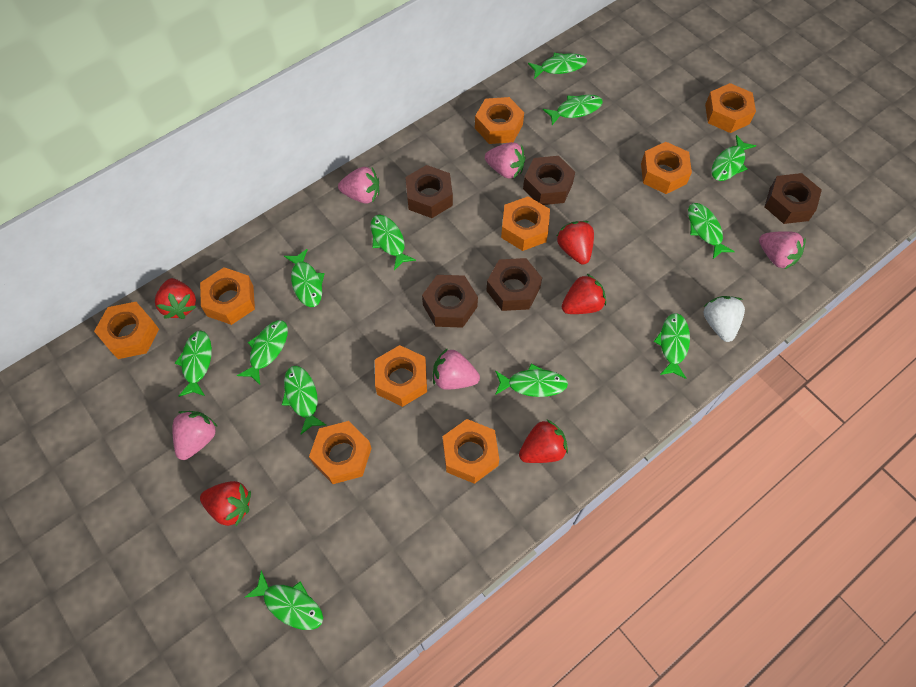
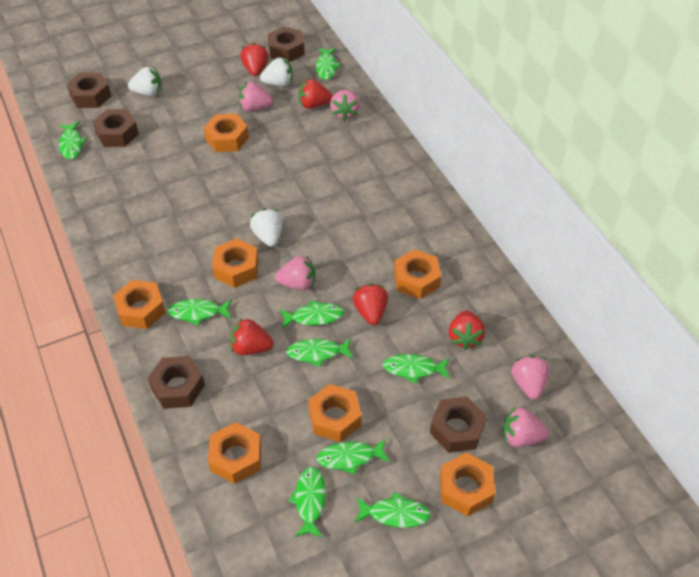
green fish: [175,331,212,397] [237,320,288,385] [245,570,323,630] [282,366,326,434] [284,249,325,307] [371,215,416,270] [495,364,568,397] [528,53,587,79] [543,95,603,125] [654,313,690,379] [688,203,735,259] [711,135,756,181] = 12 -> [59,121,87,159] [167,299,232,326] [280,300,344,328] [286,338,353,367] [288,467,326,538] [316,48,341,80] [316,439,390,474] [355,492,431,528] [383,354,450,384] = 9
orange nut: [94,302,159,359] [200,267,255,325] [309,421,372,484] [375,345,427,407] [443,419,499,484] [475,97,524,144] [501,196,550,251] [641,142,692,194] [705,83,756,133] = 9 -> [113,280,166,329] [204,114,249,152] [208,422,261,484] [212,238,259,288] [308,384,362,442] [394,249,441,299] [440,452,495,516] = 7
white strawberry: [703,296,745,342] = 1 -> [128,67,162,96] [250,208,283,247] [260,58,293,86] = 3

